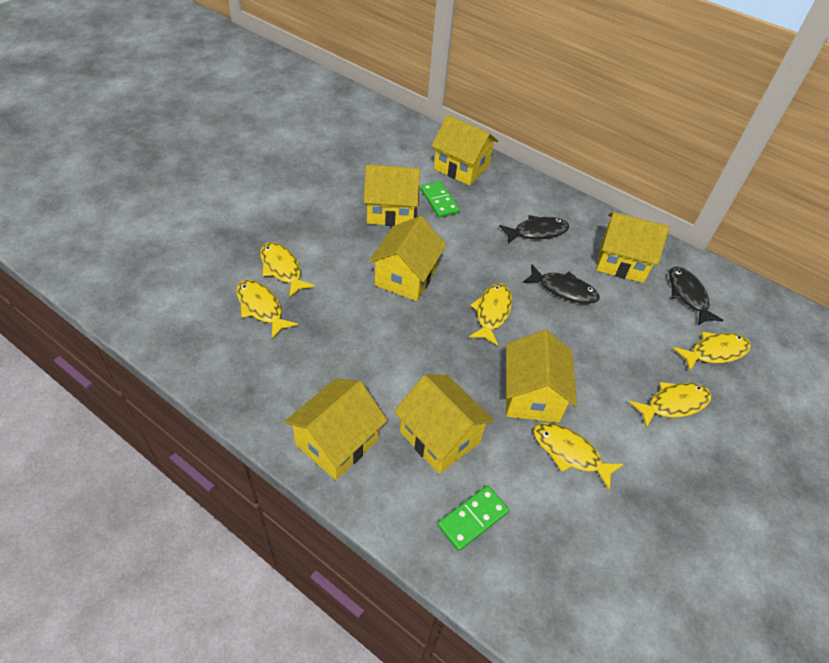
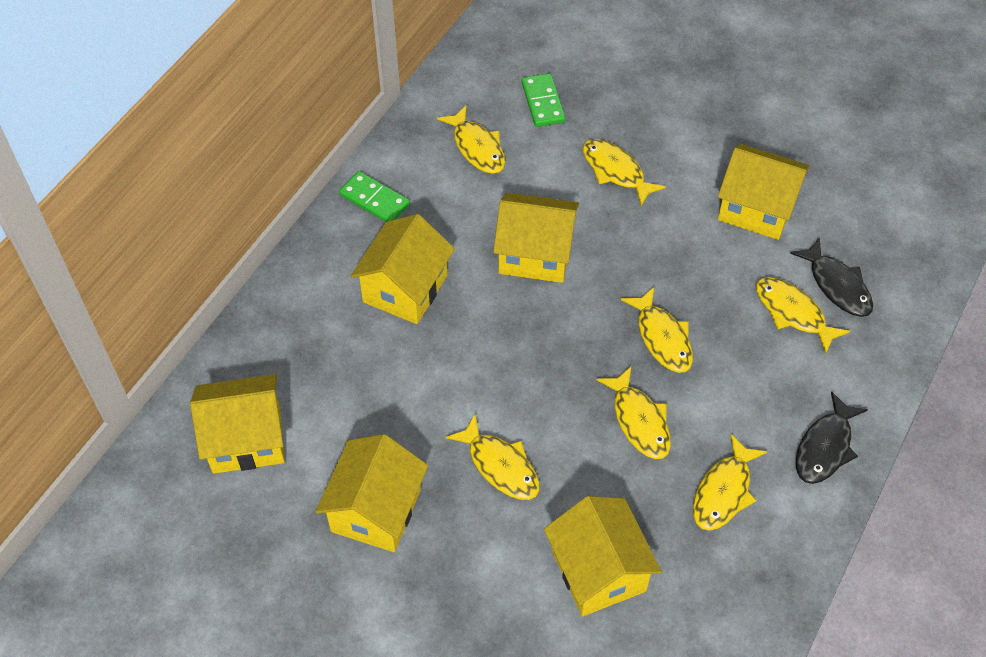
black fish: [499,215,569,244] [523,264,600,304] [669,267,724,325] = 3 -> [790,237,873,317] [796,392,868,484] = 2
yellow fish: [236,280,298,339] [260,242,315,298] [469,283,512,346] [533,423,624,490] [629,382,712,428] [673,332,751,372] = 6 -> [437,105,505,174] [446,414,540,500] [583,139,666,206] [597,367,671,459] [621,287,693,373] [693,434,767,531] [756,277,850,354] = 7
yellow house: [284,378,387,480] [364,165,420,226] [369,216,446,301] [394,375,494,474] [431,115,498,186] [506,329,577,422] [596,212,670,283] = 7 -> [190,374,285,474] [315,434,428,552] [350,214,455,324] [493,193,579,283] [544,496,662,616] [718,144,810,240] = 6

